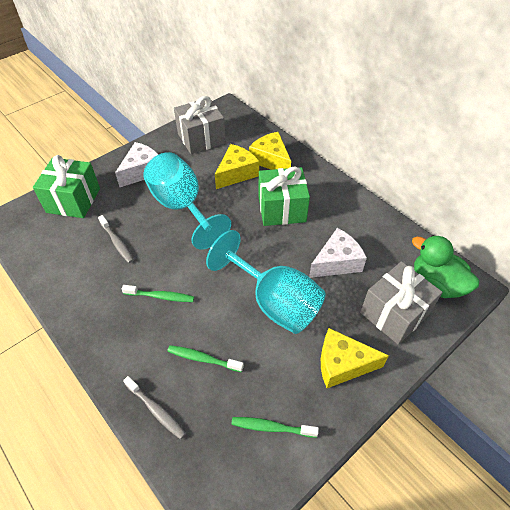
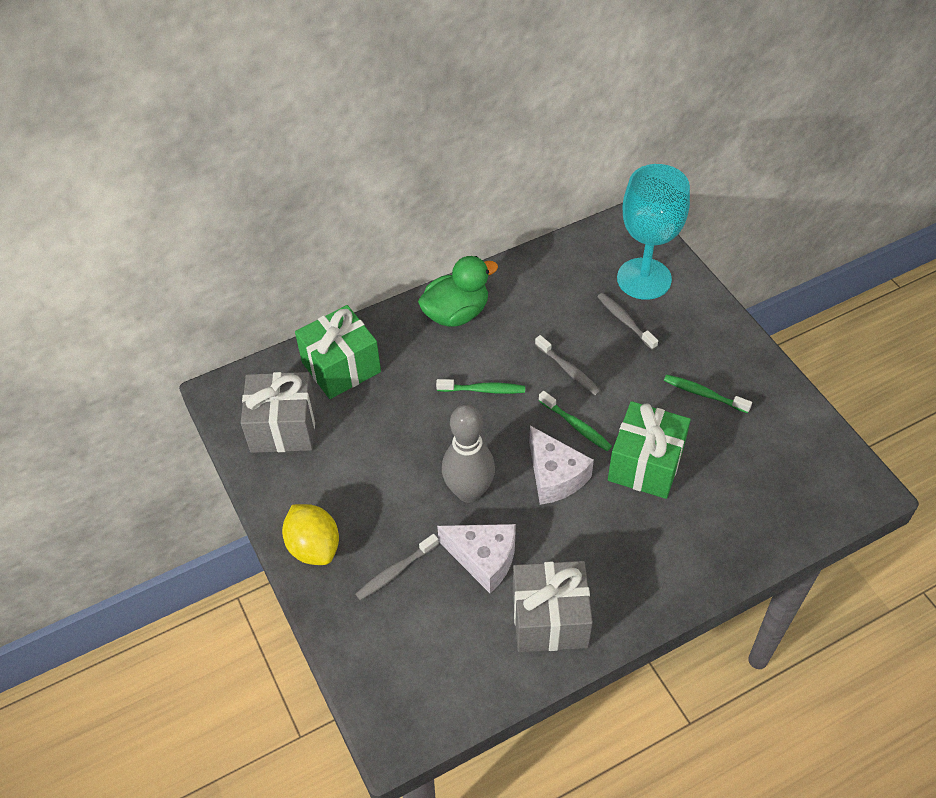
grey bowling pin: none = 0 -> [442,404,495,503] = 1
grey toothbrush: [98,215,134,263] [123,376,186,439] = 2 -> [356,534,439,601] [535,335,601,396] [597,293,658,350] = 3
turquoise goblet: [143,152,231,250] [206,230,326,334] = 2 -> [617,164,690,300] = 1
yellow cheese: [215,144,259,189] [249,132,291,170] [321,328,389,388] = 3 -> none = 0
yellow lemon: none = 0 -> [282,504,339,565] = 1

